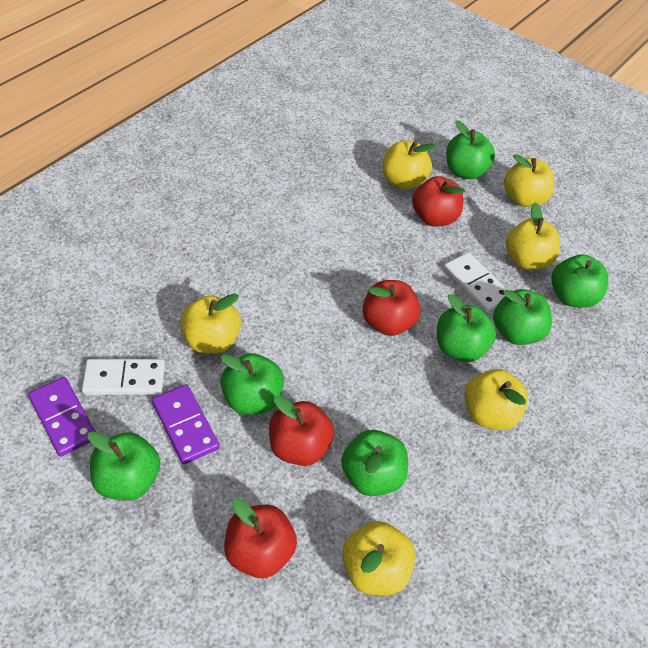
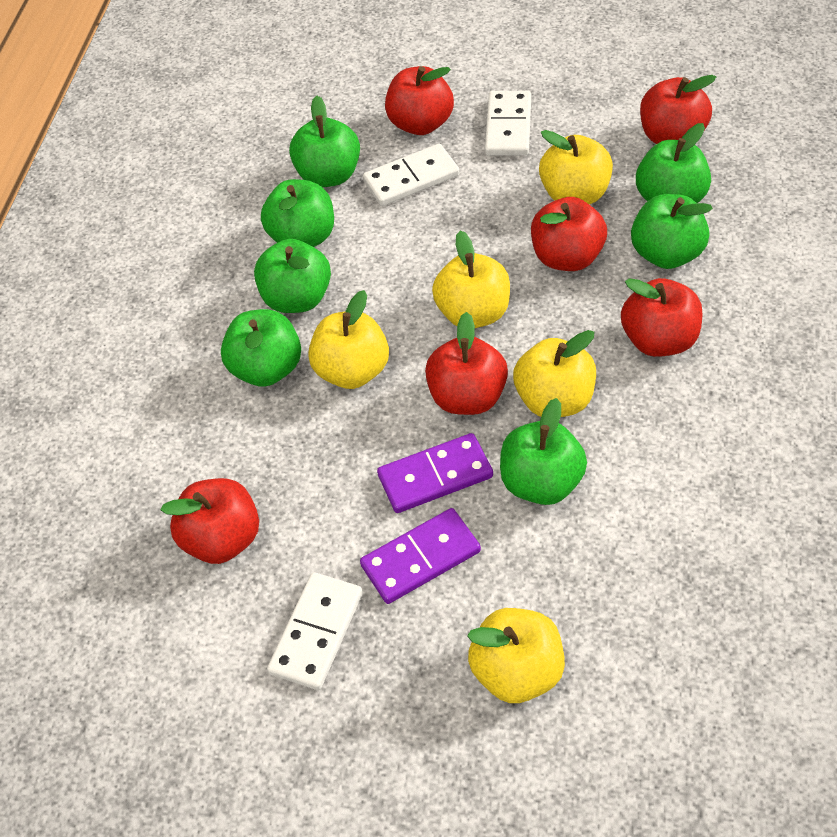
red apple: [224,498,297,578] [269,395,334,466] [362,280,421,336] [412,176,465,226] = 4 -> [161,478,259,564] [385,66,454,135] [425,312,508,415] [531,197,607,271] [621,278,702,357] [640,75,716,144] = 6
white domino: [82,359,165,395] [444,252,507,312] = 2 -> [267,572,363,690] [363,143,459,206] [485,91,531,156] = 3
yellow apple: [180,294,241,353] [342,521,415,595] [383,141,436,190] [465,369,528,430] [504,154,554,207] [506,202,560,270] = 6 -> [308,290,389,389] [432,231,510,328] [467,608,565,703] [513,330,596,417] [539,130,613,205] = 5

